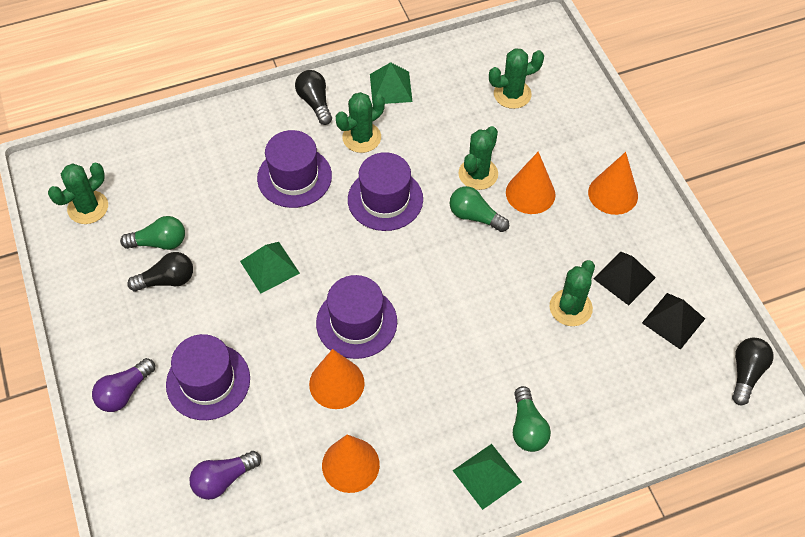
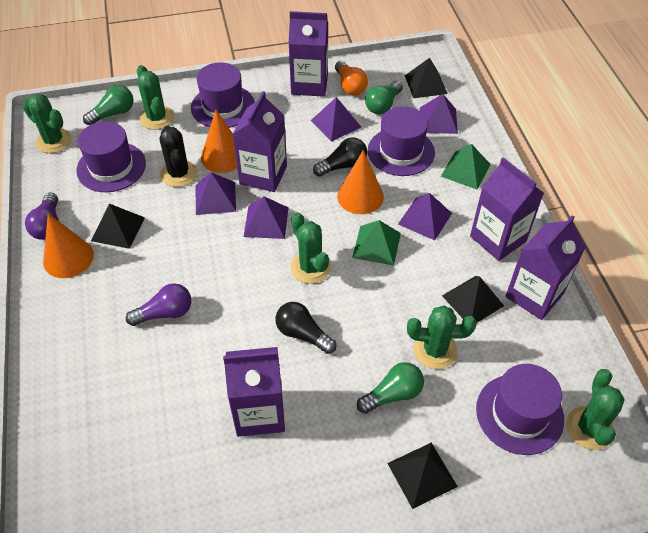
black cactus: none = 0 -> [160,126,197,187] = 1
black light bulb: [127,252,193,291] [295,70,332,125] [732,338,774,405] = 3 -> [275,302,336,354] [313,137,367,177] = 2
black pyramid: [593,251,656,306] [642,293,705,350] = 2 -> [91,204,145,249] [387,443,458,509] [405,58,448,98] [442,276,504,322] = 4
green pyramid: [240,242,300,294] [370,62,413,104] [453,444,522,510] = 3 -> [352,220,401,265] [441,144,491,190] = 2
orange cone: [309,349,365,409] [322,434,380,493] [506,152,555,214] [588,152,638,215] = 4 -> [43,213,94,278] [201,110,237,173] [337,150,384,214] = 3
orange light bulb: none = 0 -> [335,61,368,95] = 1
purple carton: none = 0 -> [223,347,285,437] [233,91,287,192] [289,11,328,97] [470,157,544,261] [506,215,586,320] = 5
purple pyramid: none = 0 -> [196,172,236,215] [244,196,288,239] [311,97,361,142] [398,193,452,240] [420,94,458,134] = 5

